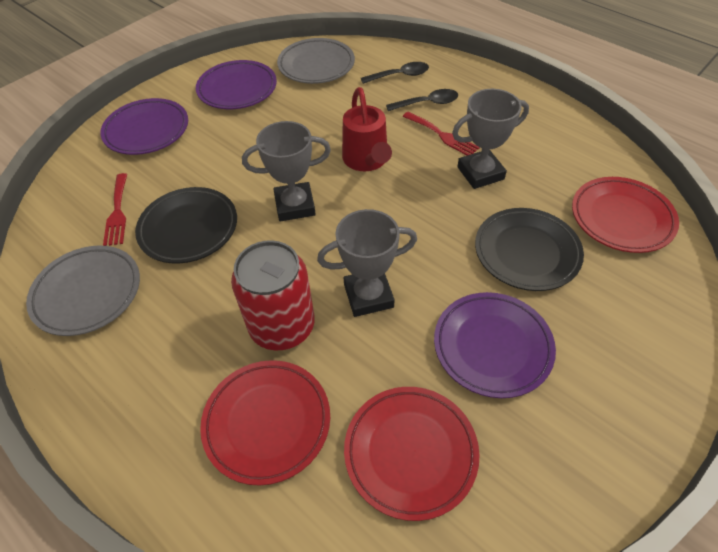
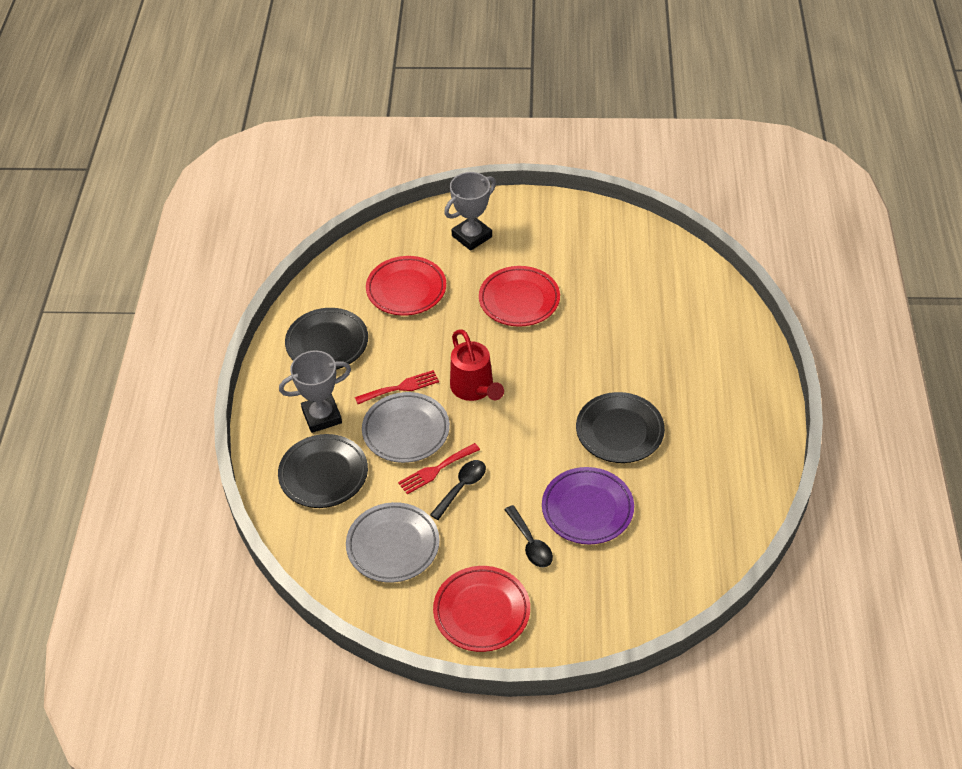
black plate: [135,187,237,264] [475,208,584,291] = 2 -> [278,434,368,508] [285,308,368,370] [576,392,665,463] = 3
grey trophy: [242,121,331,221] [317,209,417,317] [452,89,529,189] = 3 -> [279,350,351,433] [444,172,496,251] = 2
purple plate: [100,98,188,155] [196,60,277,109] [434,292,556,398] = 3 -> [542,467,634,544] = 1
red can: [231,240,315,350] = 1 -> none = 0

